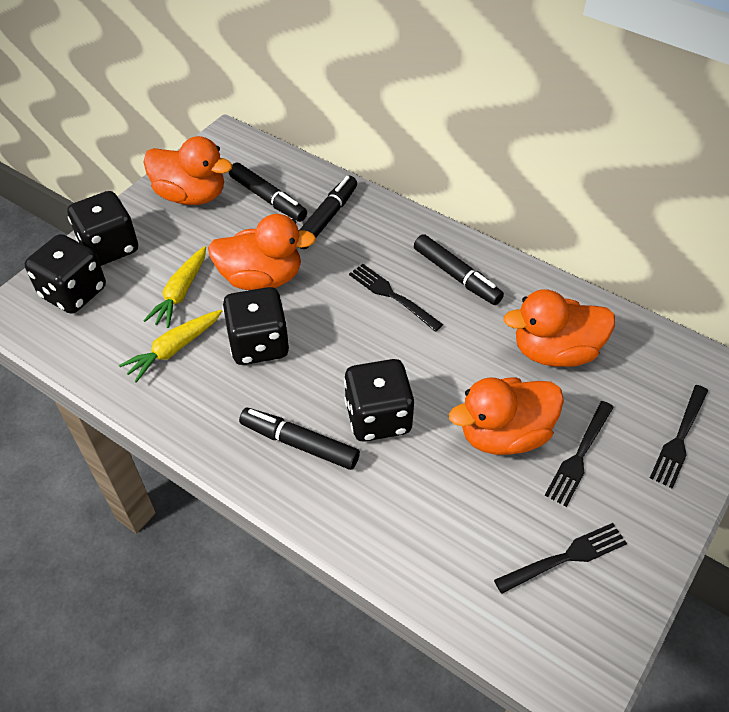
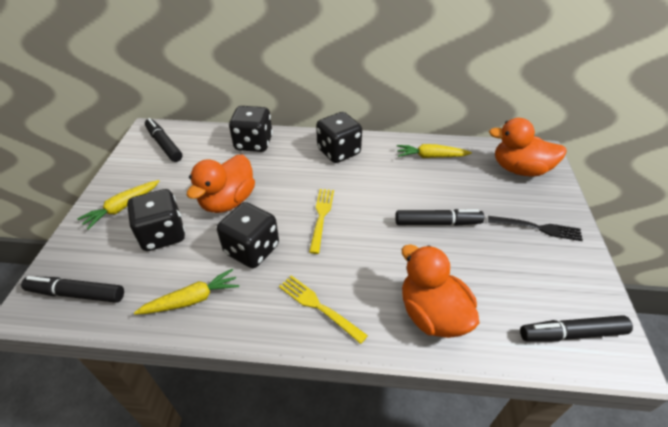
black fork: [349,264,443,332] [494,523,627,594] [545,401,614,507] [650,385,708,489] = 4 -> [488,216,583,241] = 1
orange duck: [143,136,233,205] [208,214,316,290] [449,377,564,455] [503,289,615,367] = 4 -> [187,155,255,213] [402,244,479,338] [489,118,567,177] = 3
yellow carrot: [119,310,222,383] [143,246,206,328] = 2 -> [77,180,160,230] [134,269,239,315] [397,144,472,158] = 3
yellow fork: none = 0 -> [279,275,368,344] [309,189,334,254] = 2

